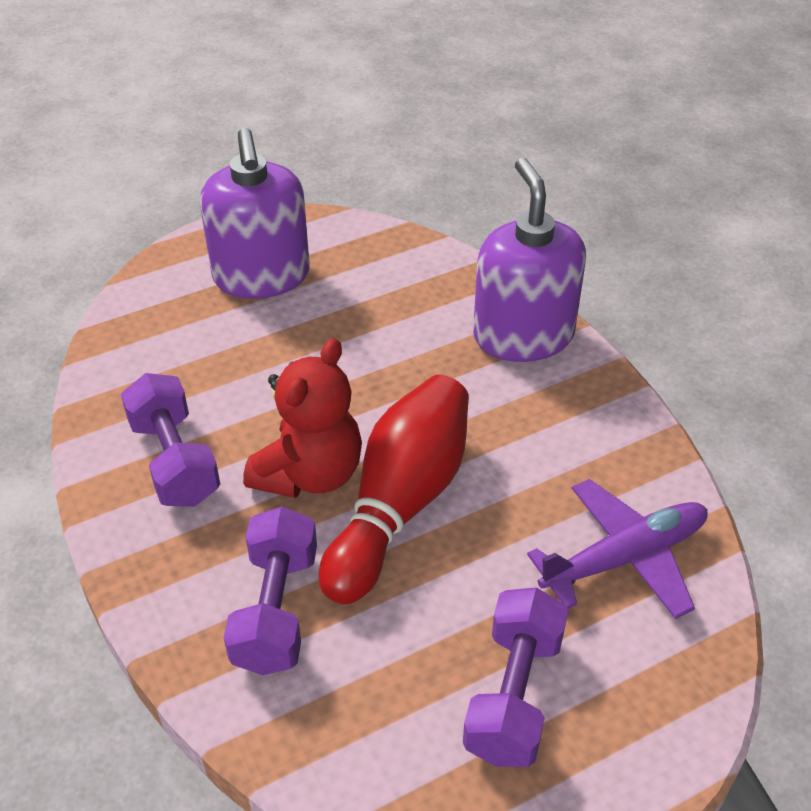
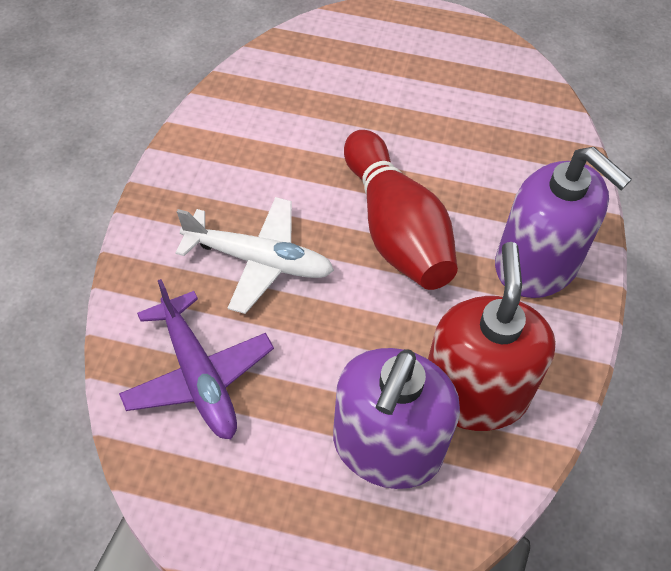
purple dumbbell: [121,373,220,507] [223,506,317,675] [463,587,568,767] = 3 -> none = 0
red soap dispenser: none = 0 -> [428,242,556,431] = 1
red teddy bear: [243,338,362,498] = 1 -> none = 0
white plane: none = 0 -> [175,197,334,314] = 1

